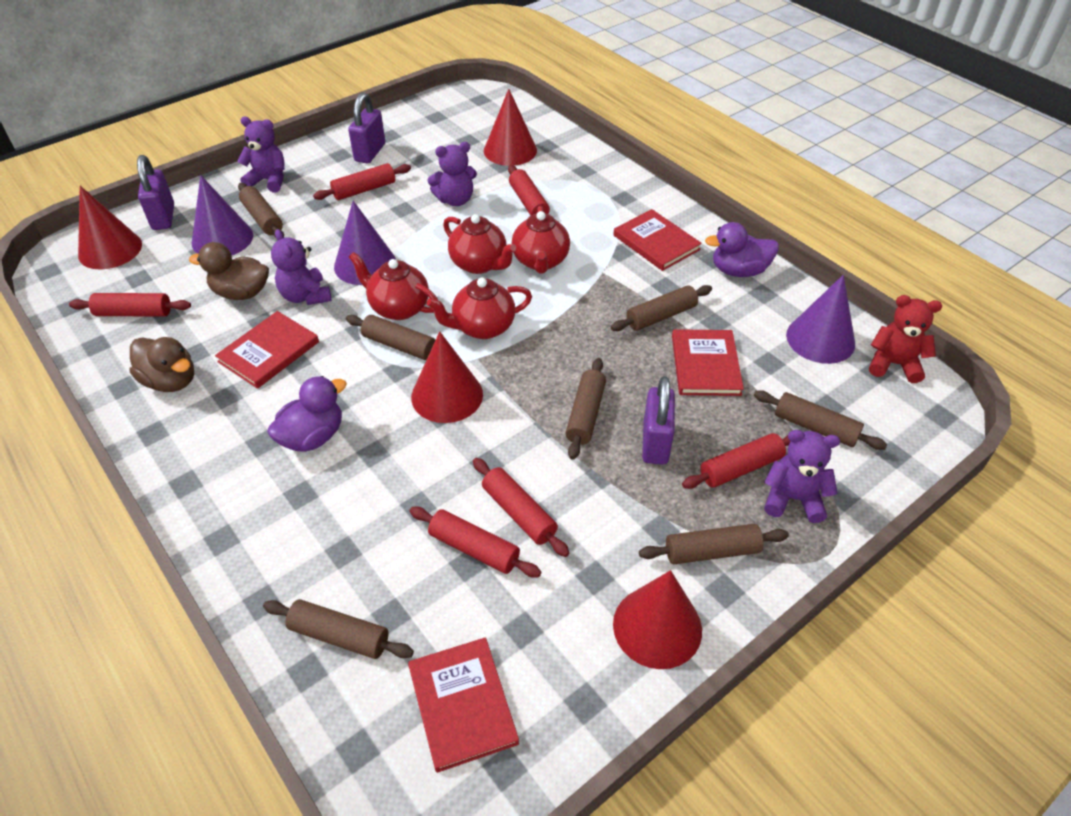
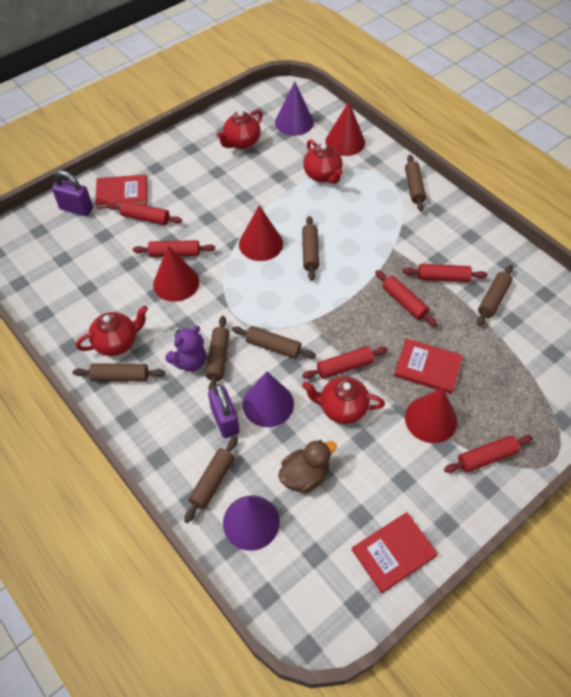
brown duck: [129,337,194,392] [189,242,269,300] = 2 -> [278,440,337,493] = 1
purple duck: [267,376,347,452] [705,222,779,277] = 2 -> none = 0
purple padlock: [137,155,174,230] [348,93,385,164] [642,376,675,465] = 3 -> [52,171,93,216] [208,384,239,438] = 2
purple teddy bear: [237,117,285,192] [271,229,332,305] [428,142,477,206] [764,430,840,523] = 4 -> [165,326,206,372] = 1
red book: [215,311,319,389] [408,637,519,773] [613,209,702,271] [672,329,744,396] = 4 -> [95,175,147,209] [352,512,438,593] [394,338,463,394] = 3
red teddy bear: [869,295,942,383] = 1 -> none = 0

